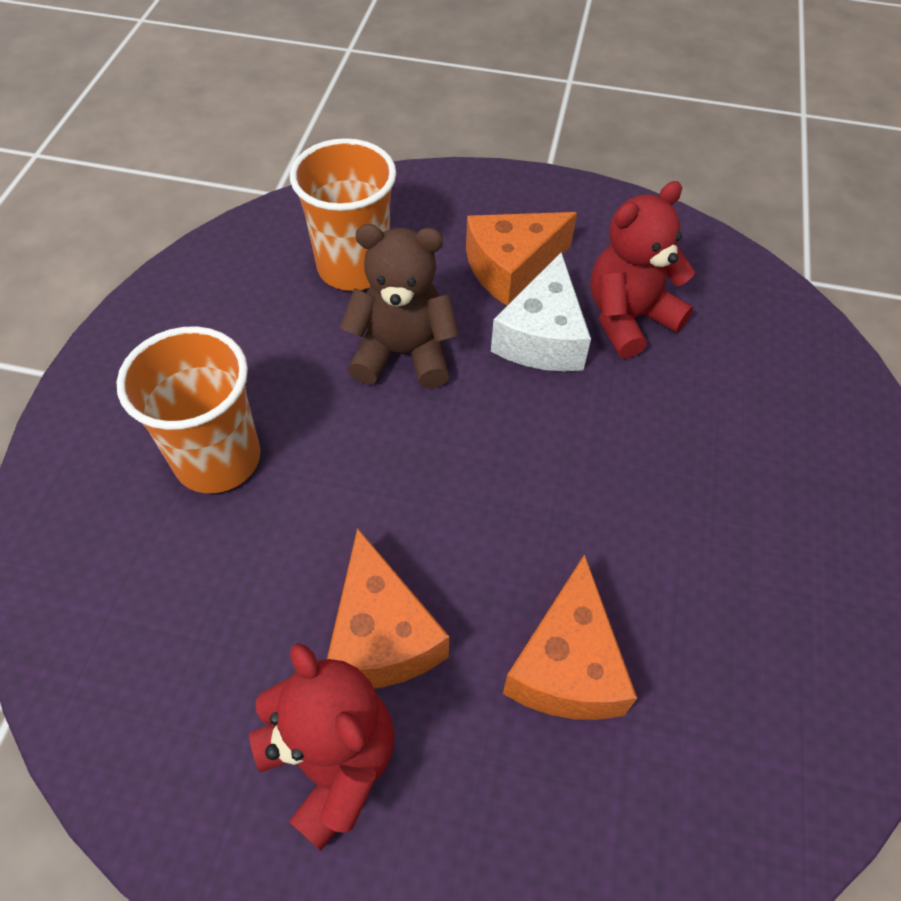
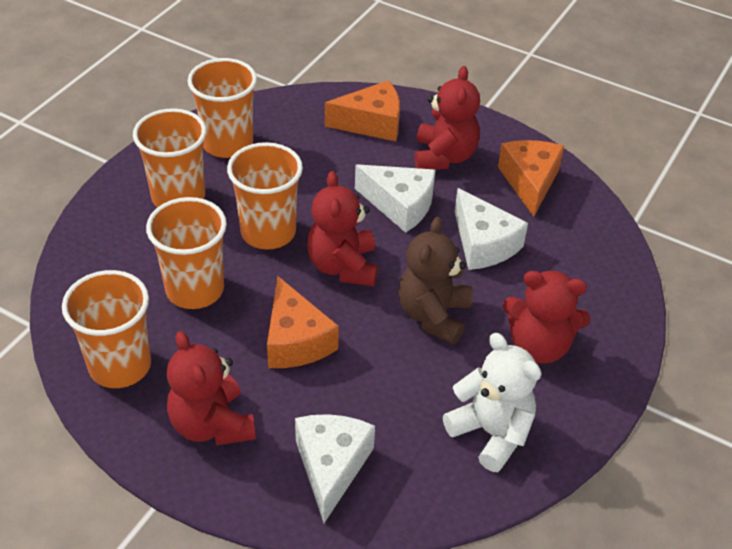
orange cup: [116,326,260,493] [290,138,396,291] = 2 -> [62,270,151,388] [133,108,206,207] [146,197,227,309] [187,58,257,158] [227,142,303,250] = 5
red teddy bear: [249,643,395,851] [590,181,695,359] = 2 -> [167,331,256,445] [307,171,378,287] [415,66,480,170] [503,270,591,364] = 4
white cheese: [491,252,591,371] = 1 -> [295,414,375,523] [355,164,435,233] [455,188,528,270] = 3
white teddy bear: none = 0 -> [443,333,541,472] = 1

